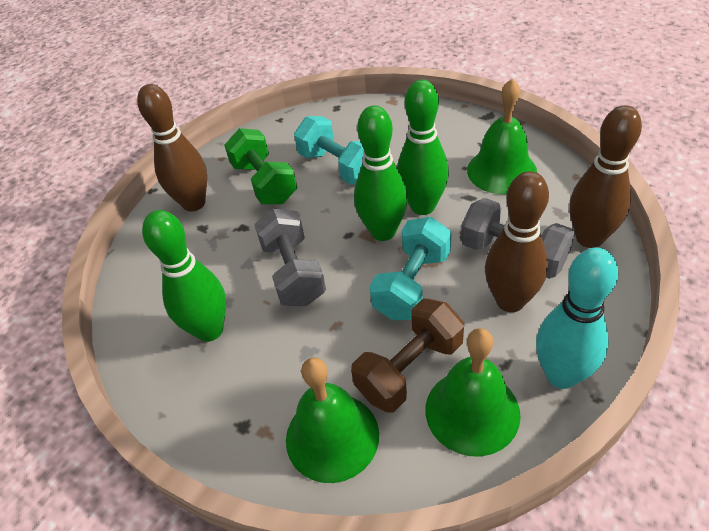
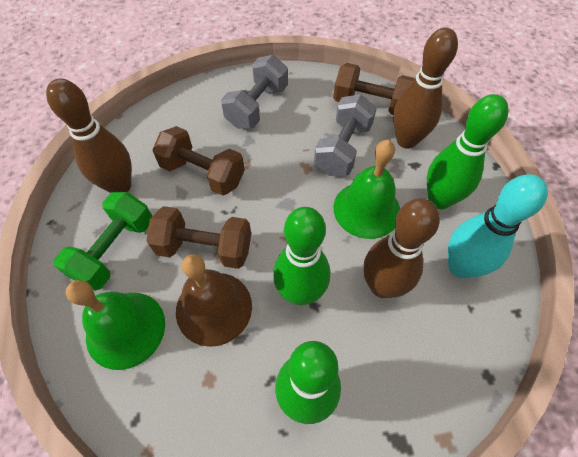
brown bell: none = 0 -> [176,254,252,347] = 1
brown dumbbell: [351,298,464,412] = 1 -> [147,206,251,269] [152,126,245,196] [333,63,415,115] = 3
green bell: [286,357,379,483] [425,328,521,457] [467,78,537,194] = 3 -> [65,280,165,370] [334,140,400,239] = 2
turquoise dumbbell: [294,116,364,185] [369,217,451,320] = 2 -> none = 0

